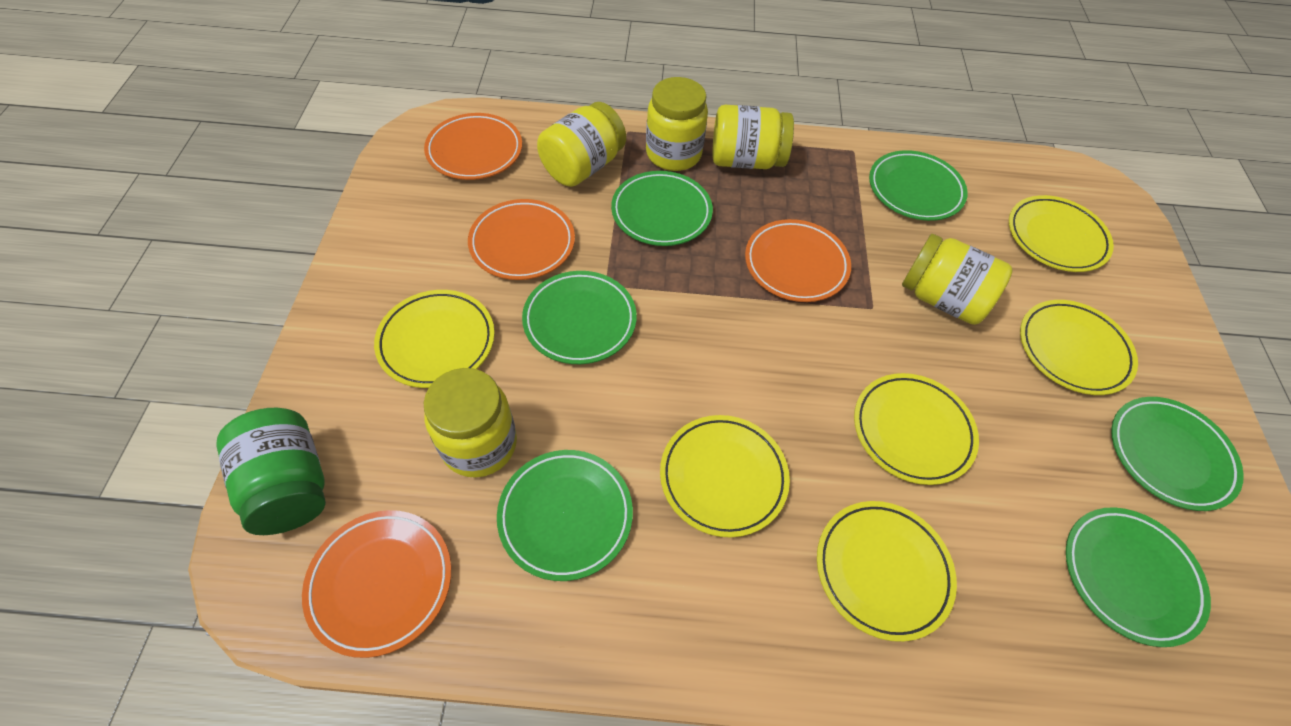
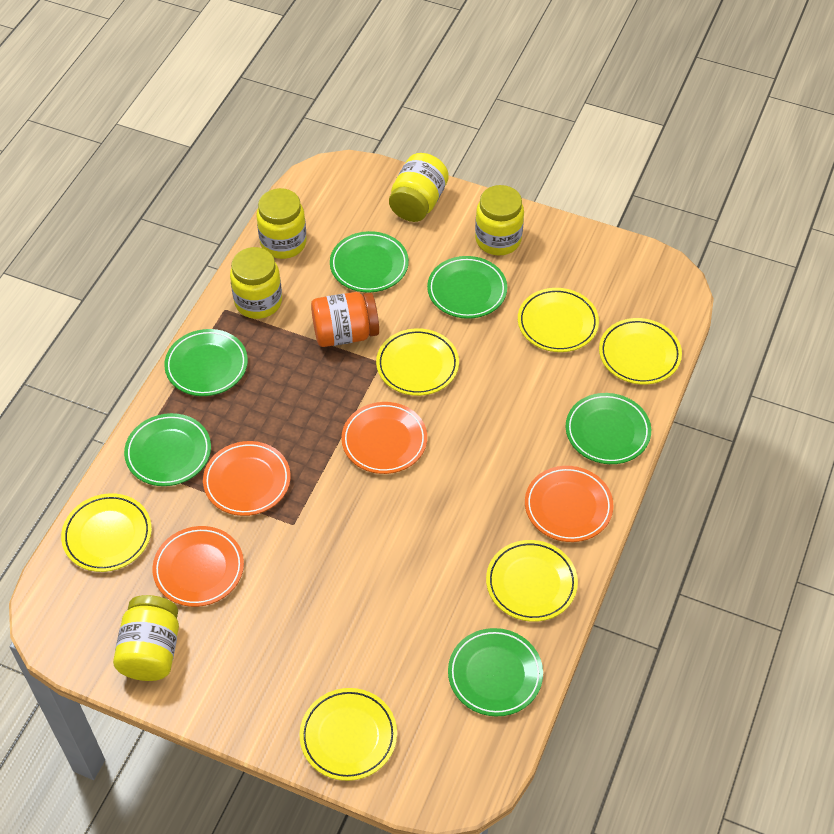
green jar: [217,408,326,535] = 1 -> none = 0
orange jar: none = 0 -> [311,292,379,347] = 1

